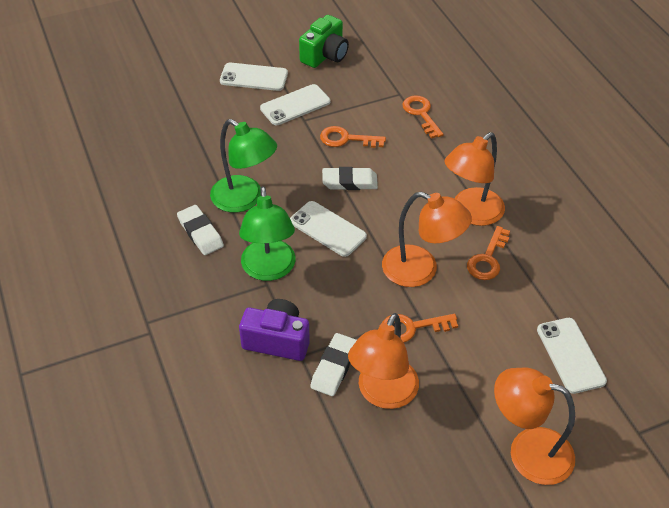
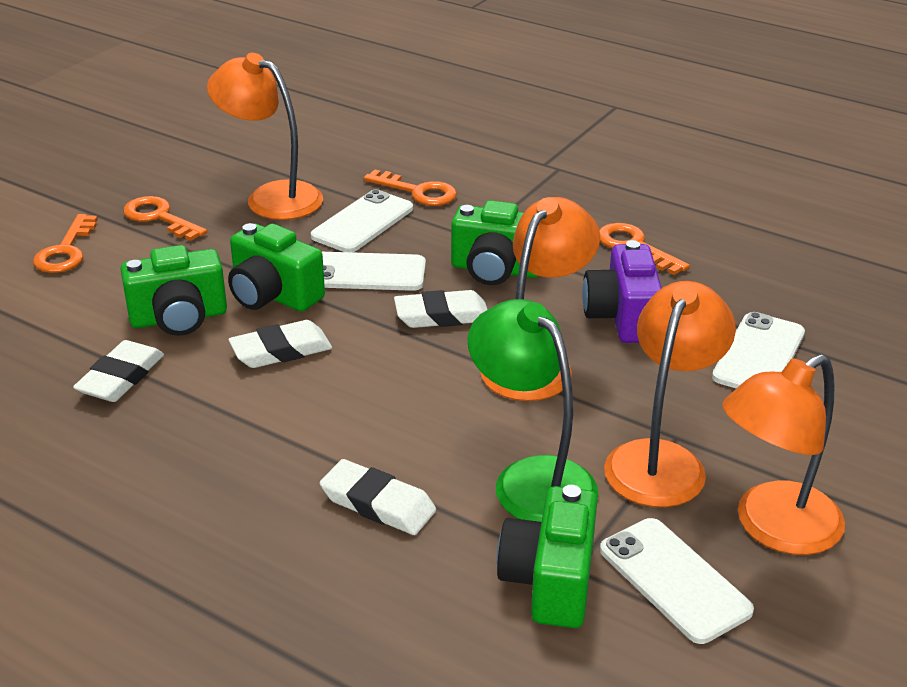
green camera: [299,15,349,68] = 1 -> [120,245,227,336] [228,223,325,312] [451,200,538,285] [497,485,597,628] = 4
green lamp: [210,119,277,213] [239,186,296,281] = 2 -> [468,299,598,522] = 1
white eraser: [177,205,224,255] [310,333,357,396] [322,167,378,190] = 3 -> [73,340,164,402] [228,320,332,368] [320,459,436,535] [394,290,488,328] = 4

